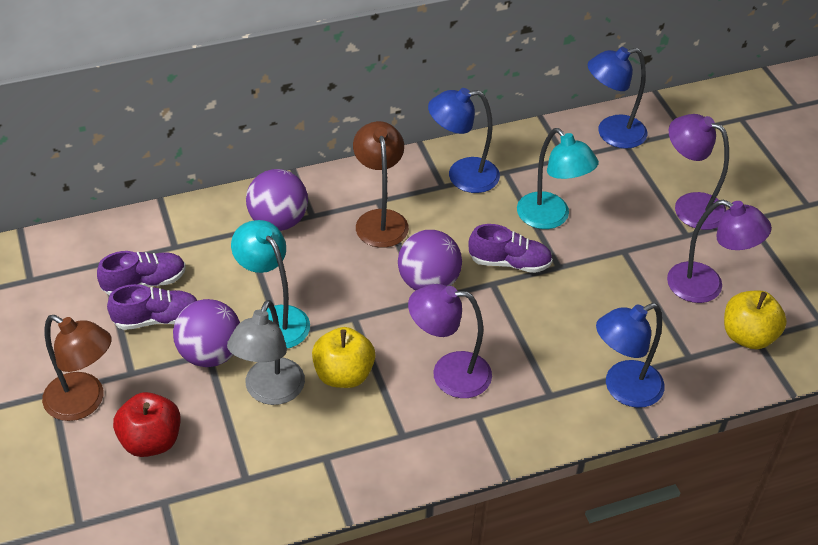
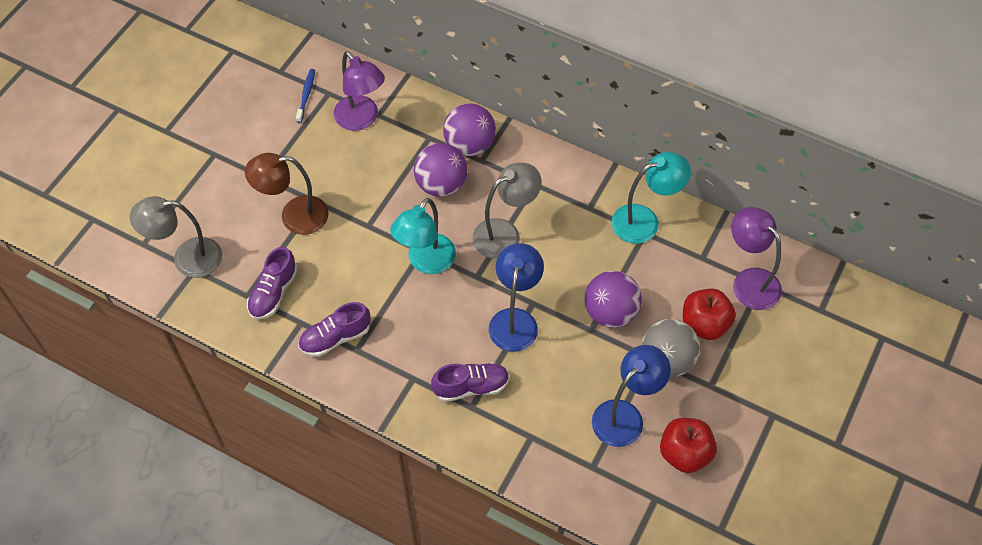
blue lamp: [428,88,500,193] [588,47,647,149] [596,303,665,408] = 3 -> [489,243,544,352] [592,345,671,447] = 2
blue toothbrush: none = 0 -> [296,69,315,123] = 1
brown lamp: [42,315,112,421] [353,121,409,248] = 2 -> [245,153,329,235] = 1
grey ball: none = 0 -> [641,319,700,377] = 1
grey lamp: [227,300,305,405] = 1 -> [130,196,222,278] [472,163,542,259] = 2
purple lamp: [408,284,492,398] [667,200,772,303] [669,114,729,230] = 3 -> [334,51,385,131] [731,207,782,310] = 2
red apple: [113,392,181,457] = 1 -> [660,418,717,473] [683,289,736,340] = 2
yellow apple: [312,327,375,388] [724,290,787,349] = 2 -> none = 0

